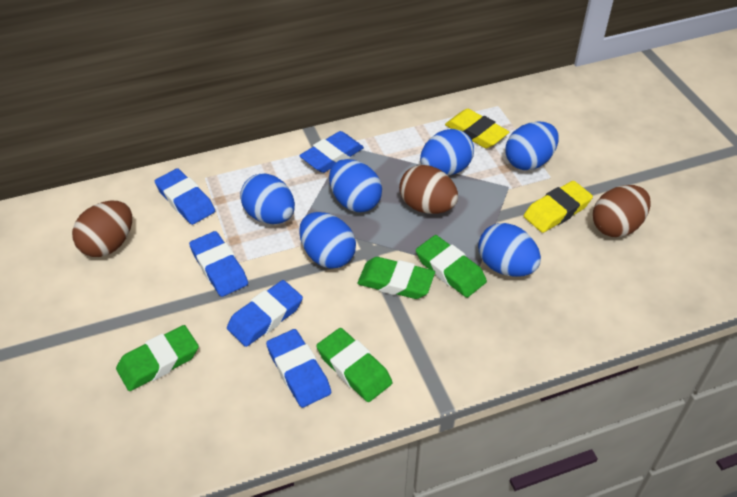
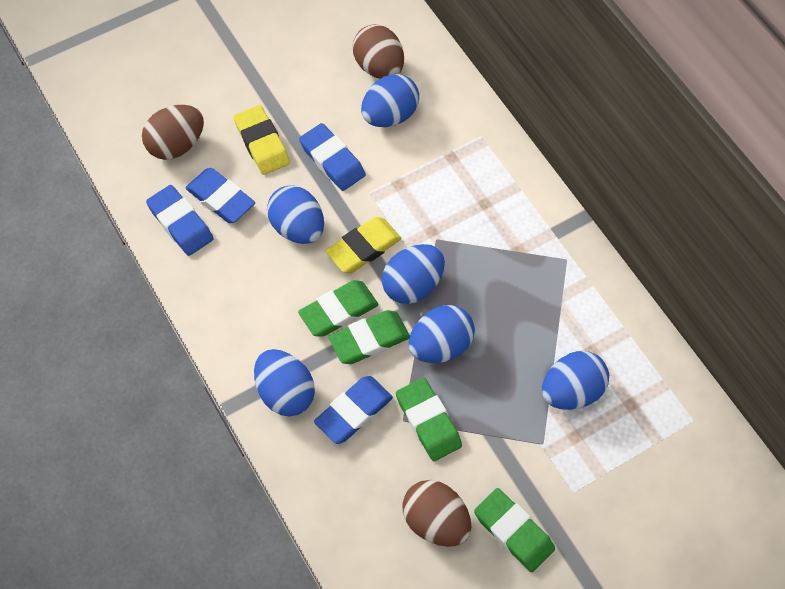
blue eraser: [155,168,215,225] [189,231,248,297] [227,280,303,347] [266,329,331,408] [299,131,364,173] = 5 -> [146,185,214,256] [185,168,255,223] [299,123,366,191] [314,376,393,444] = 4

